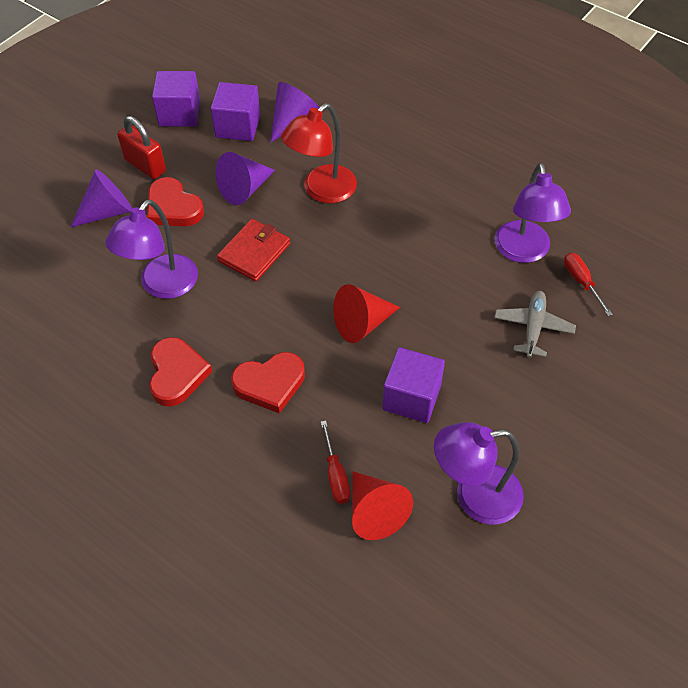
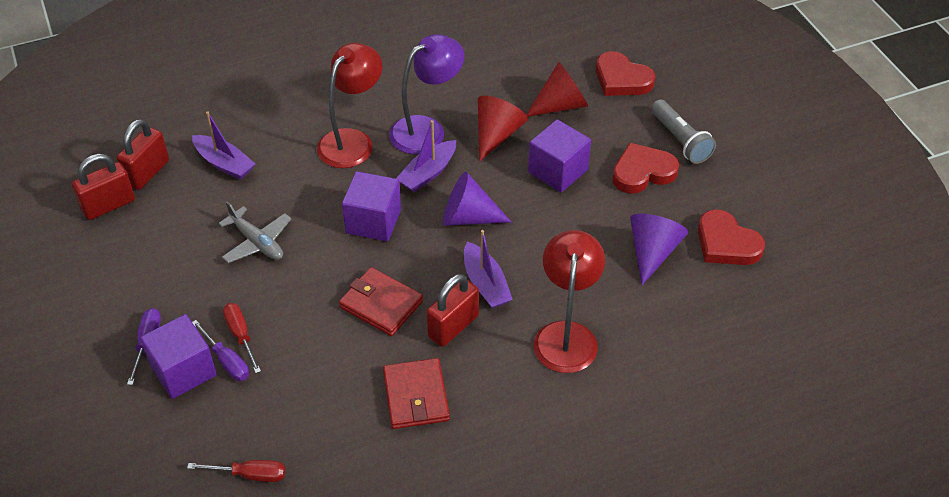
grey flashlight: none = 0 -> [651,100,716,164] = 1
purple boat: none = 0 -> [192,112,255,180] [396,120,456,192] [464,230,513,308] = 3
purple cone: [70,169,132,228] [216,152,275,205] [271,82,319,142] = 3 -> [443,172,511,226] [630,214,688,285] = 2
purple lamp: [105,199,198,299] [434,422,524,525] [495,163,571,263] = 3 -> [389,34,464,154] = 1
purple screwdriver: none = 0 -> [127,308,161,385] [192,320,249,381] = 2
red lamp: [281,103,357,203] = 1 -> [317,43,382,168] [534,230,605,373] = 2
red padlock: [117,116,166,179] = 1 -> [72,154,135,220] [117,119,169,190] [427,274,479,347] = 3
red wallet: [217,219,290,282] = 1 -> [339,267,423,336] [383,358,450,429] = 2

